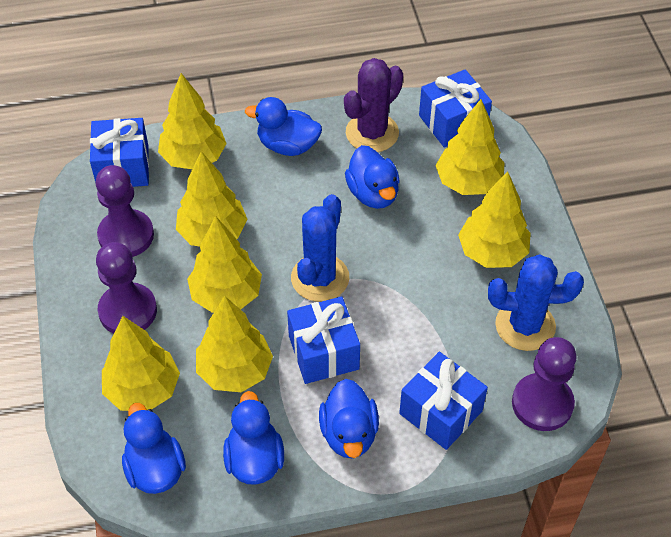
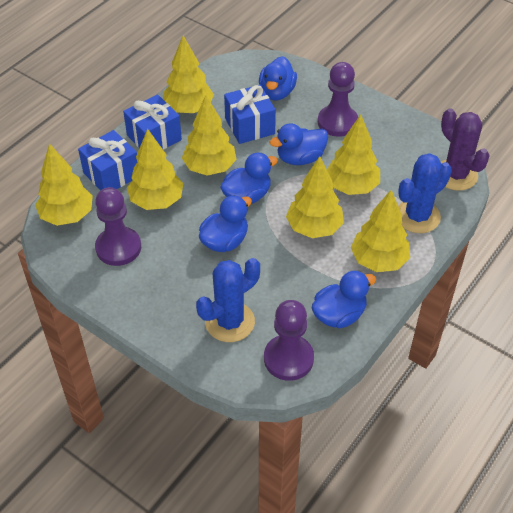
blue gift: [90,118,149,187] [287,296,360,384] [399,352,488,450] [419,69,492,148] = 4 -> [78,130,137,191] [123,95,182,150] [224,85,276,144] = 3

